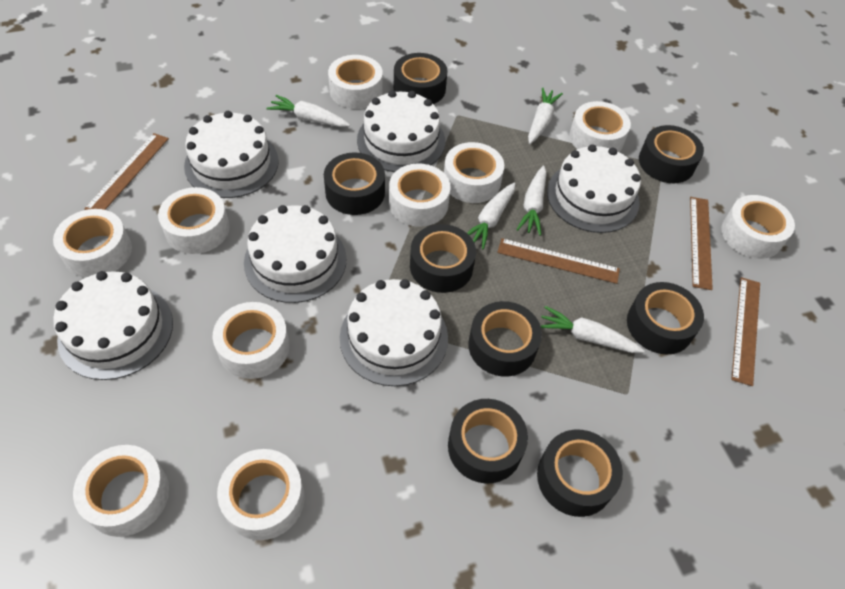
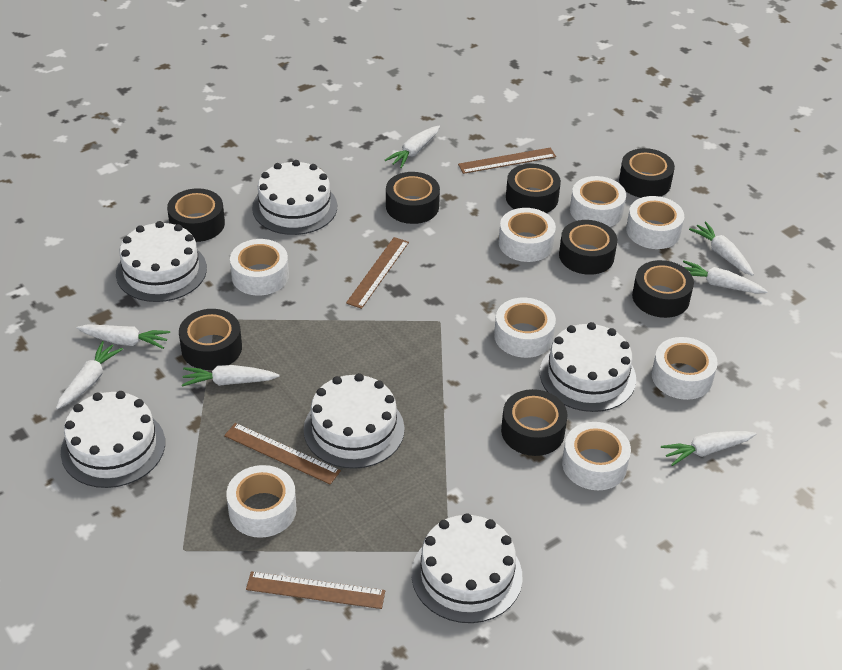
white carrot: [266,95,350,127] [467,183,515,249] [516,165,546,236] [528,88,563,144] [540,306,645,353] = 5 -> [56,341,123,409] [77,324,170,349] [182,365,279,387] [385,126,440,168] [661,431,756,466] [683,261,768,294] [689,221,754,276] = 7
white tape: [53,209,132,278] [73,445,169,537] [158,187,230,254] [213,302,290,379] [217,449,305,540] [328,55,383,109] [389,164,451,227] [444,142,504,203] [569,101,631,152] [721,195,795,259] = 10 -> [226,465,297,538] [230,239,289,295] [494,298,556,358] [499,208,556,262] [562,422,631,490] [570,176,626,227] [626,196,684,249] [652,337,718,400] = 8

